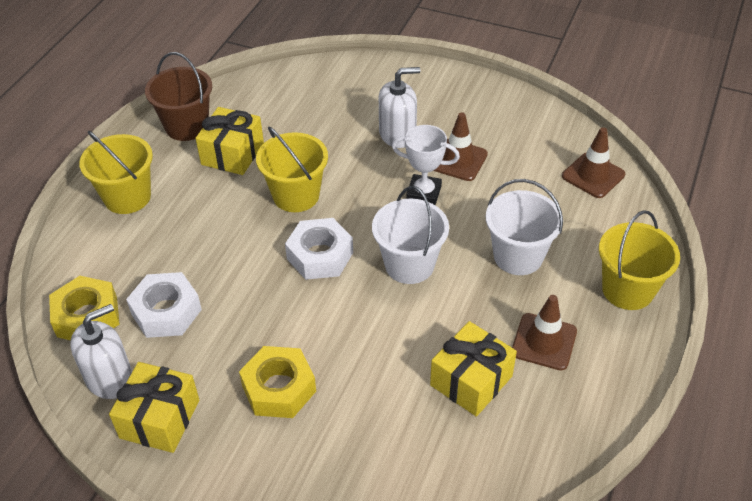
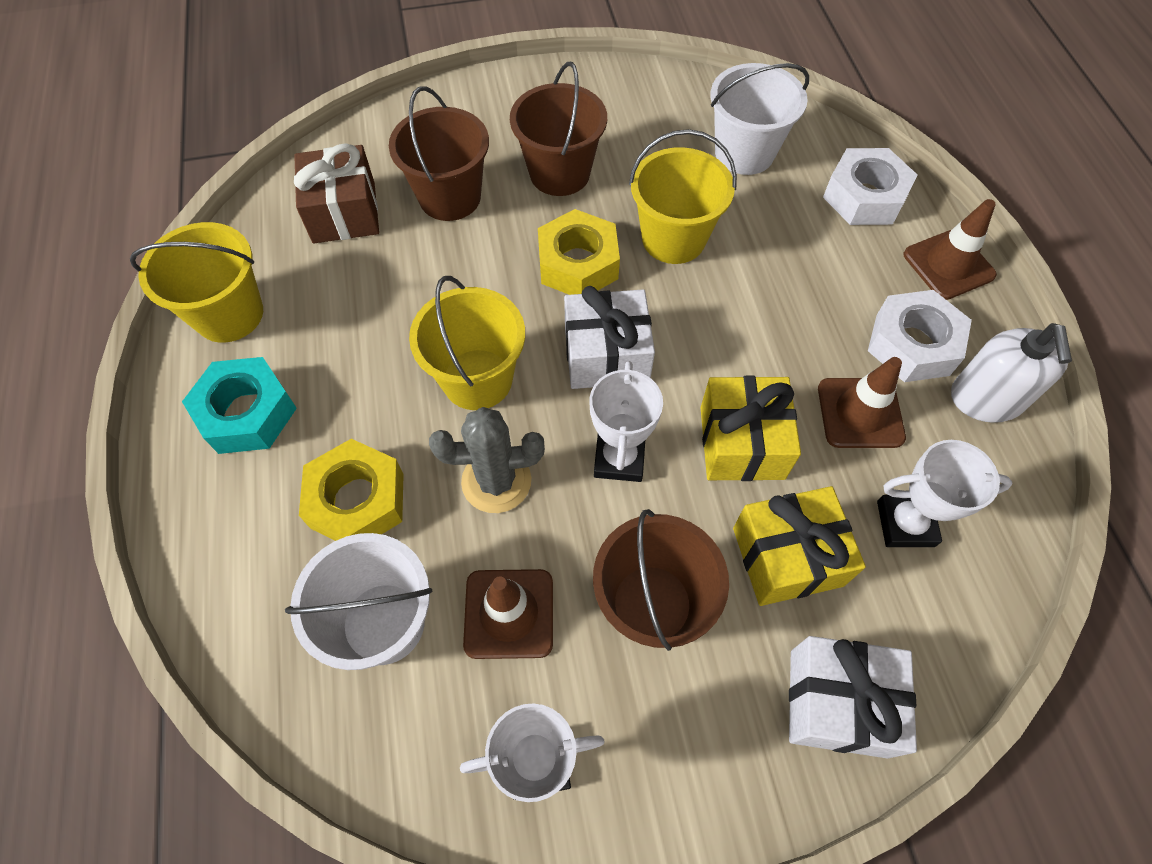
brown bucket: [145,52,212,141] = 1 -> [389,86,489,221] [510,62,607,196] [593,509,729,651] = 3
brown gift: none = 0 -> [294,143,379,243] = 1
grey cactus: none = 0 -> [429,407,545,513] = 1
turquoise nut: none = 0 -> [182,357,297,454] = 1
white gift: none = 0 -> [564,286,655,389] [789,636,917,759] = 2
white soap dispenser: [70,304,132,399] [379,67,420,148] = 2 -> [951,323,1072,423] = 1
white trophy: [392,125,460,205] = 1 -> [460,703,605,802] [589,361,663,482] [877,440,1013,547] = 3
yellow gift: [109,362,199,453] [196,107,264,175] [430,321,517,417] = 3 -> [700,376,801,481] [733,486,866,606] = 2

